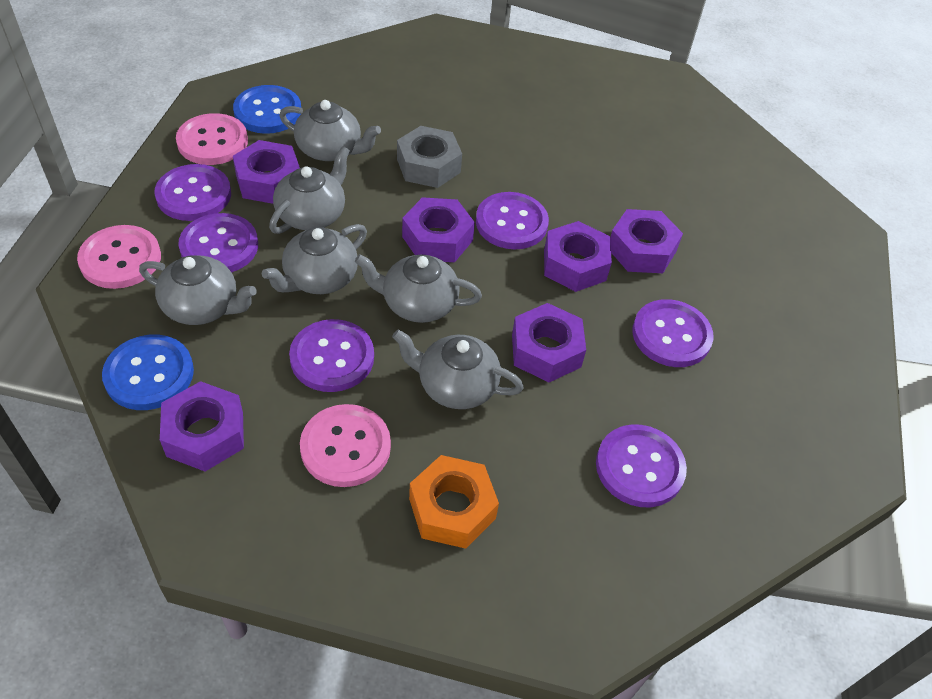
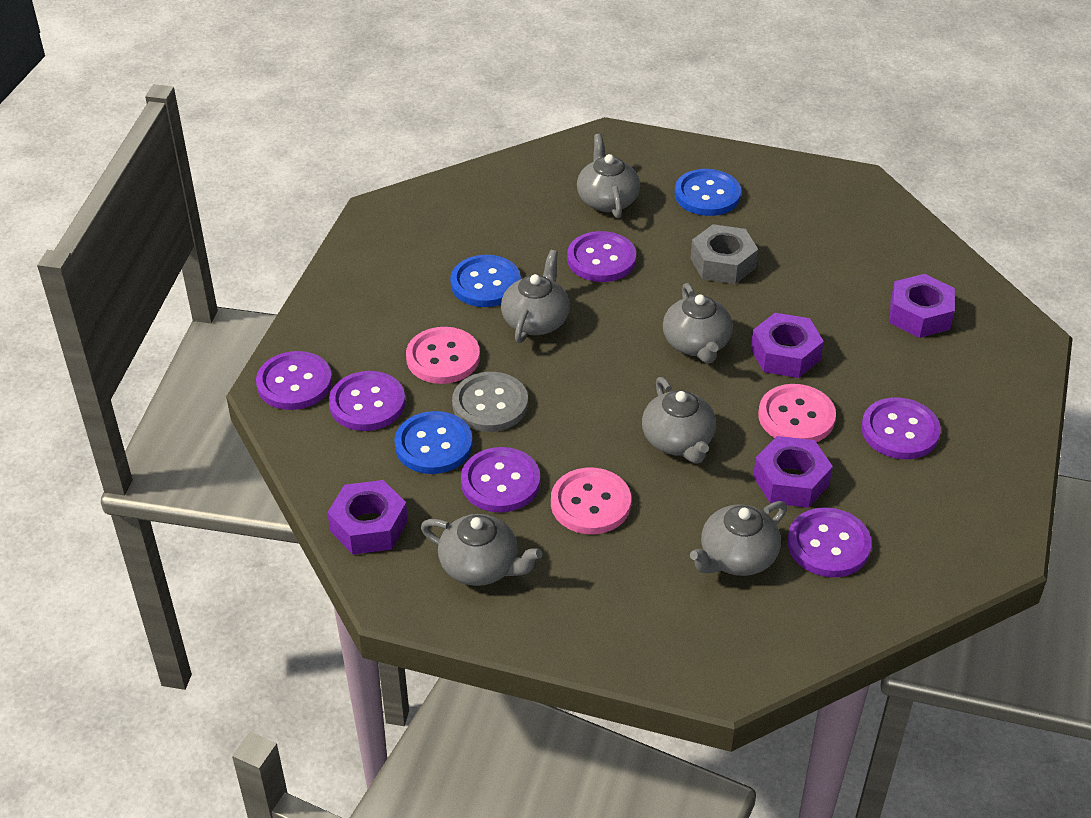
blue button: [102,335,194,410] [233,85,301,134] = 2 -> [394,411,473,474] [450,255,521,307] [675,169,741,216] = 3
grey button: none = 0 -> [452,372,528,432] = 1
orange nut: [409,455,499,549] = 1 -> none = 0
purple nut: [160,381,244,471] [233,140,300,204] [402,197,475,262] [512,303,586,382] [544,221,612,292] [610,209,683,273] = 6 -> [327,480,408,555] [751,313,824,378] [753,436,833,508] [890,274,955,338] = 4

